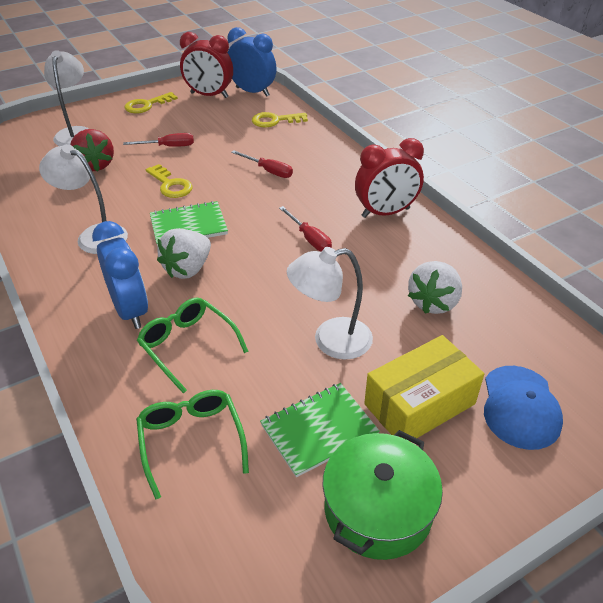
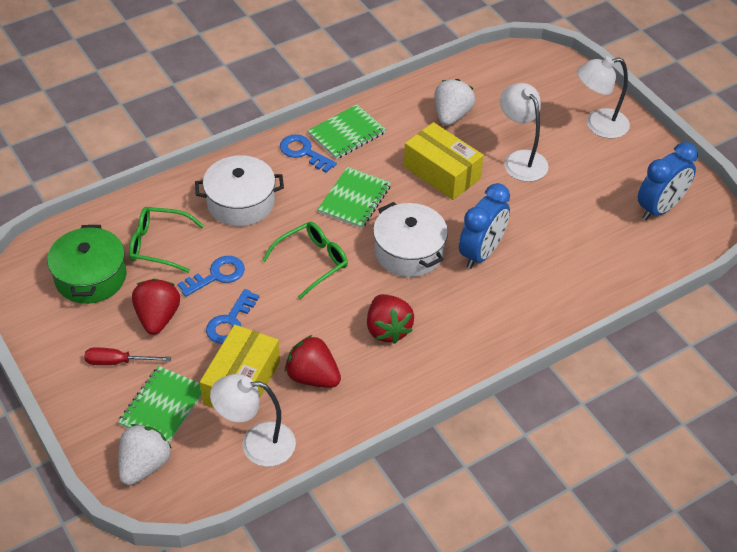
blue cap: [484,366,563,450] = 1 -> none = 0
blue key: none = 0 -> [177,256,245,297] [206,289,259,344] [280,134,337,173] = 3
green notebook: [150,201,228,247] [260,383,380,477] = 2 -> [118,366,202,443] [308,104,386,160] [317,167,391,229] = 3
red clock: [180,32,233,98] [355,138,424,218] = 2 -> none = 0
red screwdriver: [123,133,194,147] [231,150,293,178] [279,206,332,252] = 3 -> [84,348,171,365] = 1
red strawberry: [70,129,114,172] = 1 -> [132,279,180,335] [285,335,341,388] [367,294,414,344] = 3
white pot: none = 0 -> [195,155,284,226] [373,202,448,277] = 2
yellow box: [364,335,484,439] = 1 -> [200,325,280,408] [404,122,484,200] = 2
yellow key: [125,92,178,113] [146,164,193,198] [252,112,308,127] = 3 -> none = 0

